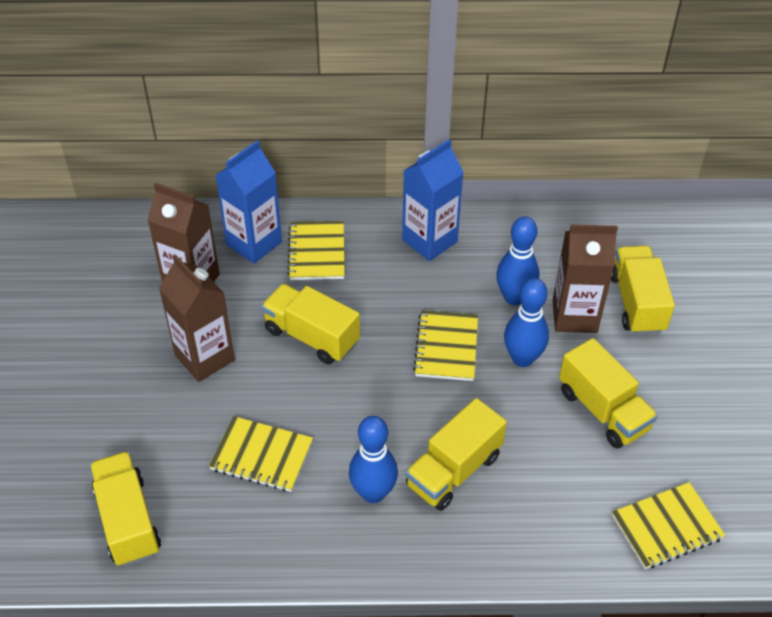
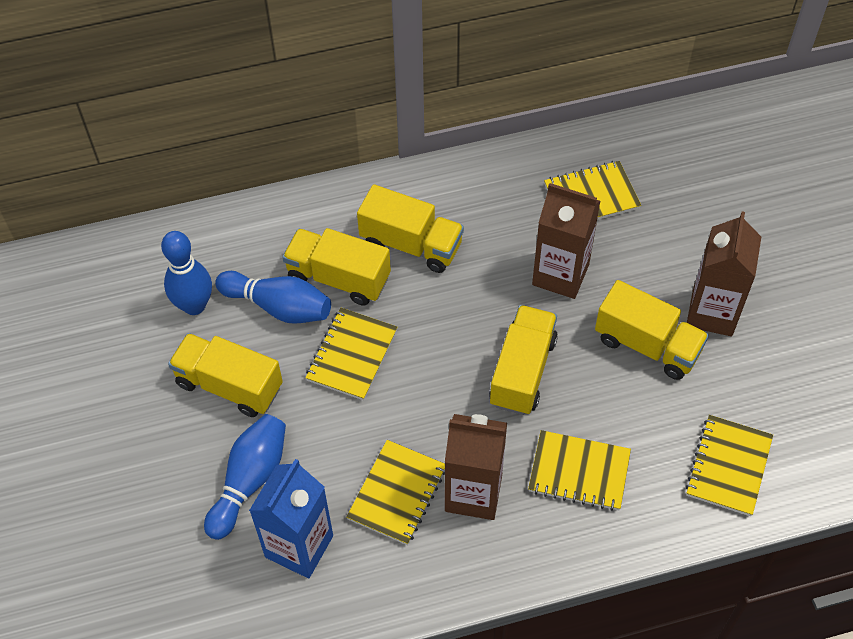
blue carton: [215,140,282,264] [402,139,464,261] = 2 -> [249,459,333,578] = 1
yellow notebook: [209,416,313,492] [287,221,345,280] [413,310,478,381] [612,482,725,569] = 4 -> [305,308,398,400] [346,440,445,545] [528,430,631,511] [544,161,641,220] [685,415,773,516] = 5

